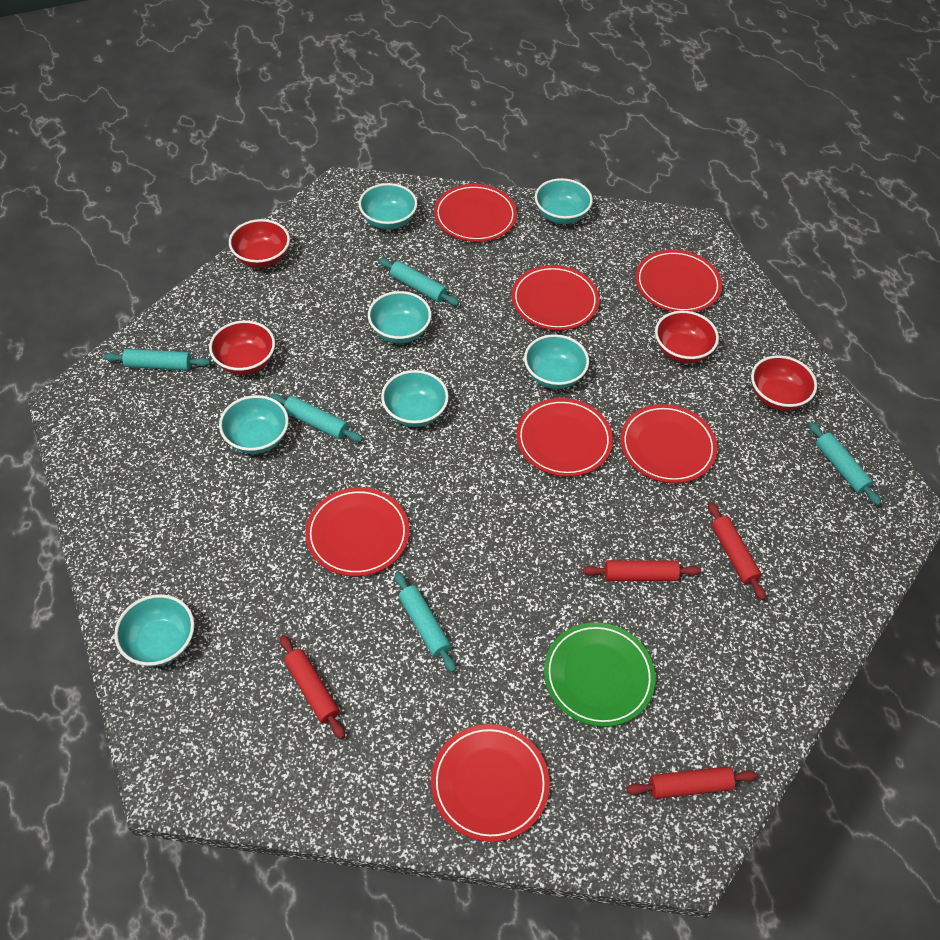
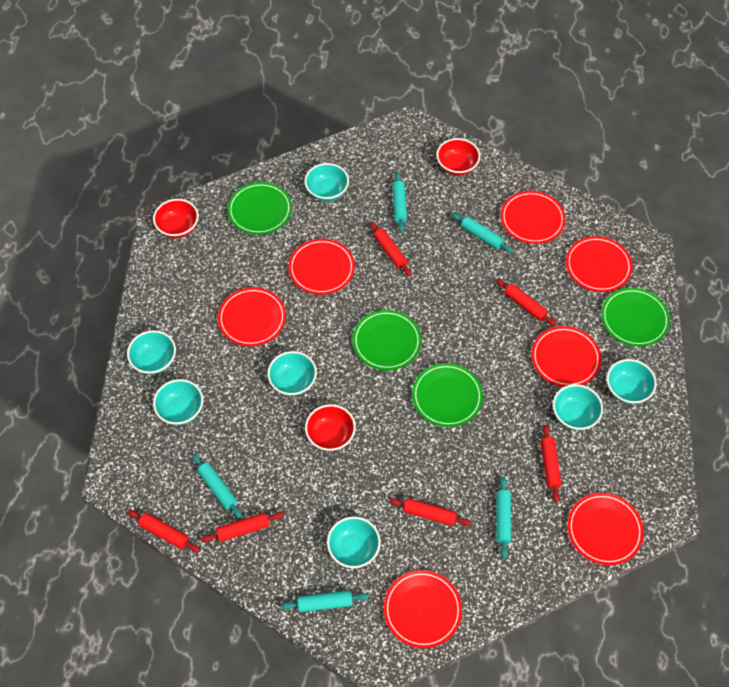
green plate: [544,622,655,727] = 1 -> [228,182,292,235] [353,310,421,370] [412,363,483,427] [601,288,670,347] = 4
red bowl: [209,320,275,375] [229,219,290,268] [655,311,719,363] [751,355,817,411] = 4 -> [153,199,199,238] [305,404,356,451] [436,138,480,176] = 3
red rolling pin: [280,635,345,739] [583,560,701,581] [626,766,758,799] [708,502,766,600] = 4 -> [127,510,200,552] [201,512,284,543] [370,222,412,276] [389,498,472,526] [496,279,557,326] [541,425,562,502] = 6

